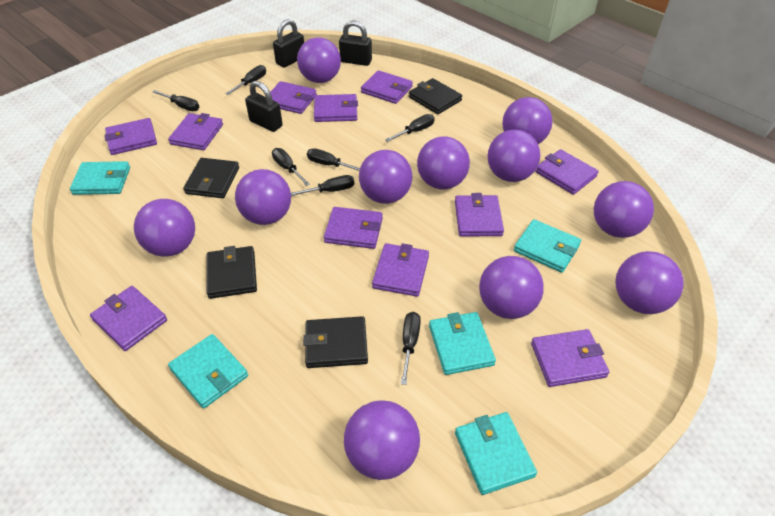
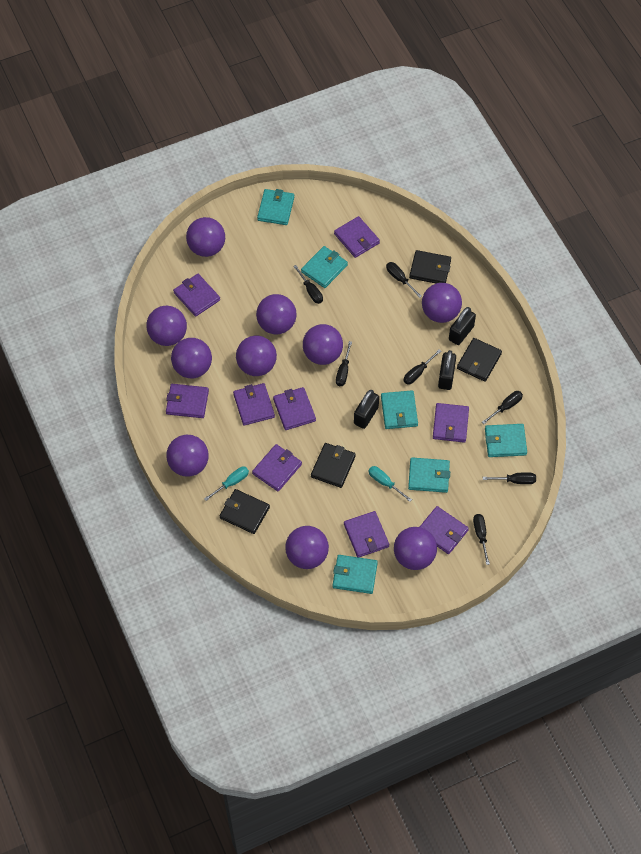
purple ball: [134,199,195,257] [235,169,291,225] [297,37,341,83] [344,400,420,480] [359,150,412,204] [417,136,470,189] [479,256,544,319] [488,129,540,182] [502,97,553,144] [594,181,654,238] [615,251,684,314] = 11 -> [146,306,187,346] [166,435,209,477] [171,338,212,378] [186,217,225,257] [236,336,277,376] [256,294,297,334] [285,526,329,569] [303,324,343,365] [394,527,437,570] [422,283,462,323] = 10
purple wallet: [90,286,167,351] [104,118,157,155] [168,113,223,150] [270,81,317,114] [314,94,358,122] [324,207,383,249] [361,70,413,104] [372,243,429,297] [455,193,504,237] [531,329,609,387] [536,149,599,195] = 11 -> [166,384,209,418] [173,274,220,317] [233,383,275,426] [252,444,302,492] [273,387,316,430] [334,216,380,258] [344,511,389,557] [420,506,469,554] [433,403,469,443] = 9
turquoise screwdriver: none = 0 -> [204,467,249,501] [368,466,412,502] = 2
turquoise wallet: [70,161,130,195] [168,334,248,409] [429,312,496,375] [455,412,537,495] [514,219,581,273] = 5 -> [257,189,294,225] [301,246,348,288] [333,555,378,594] [381,391,418,429] [408,457,450,493] [485,424,527,457] = 6

